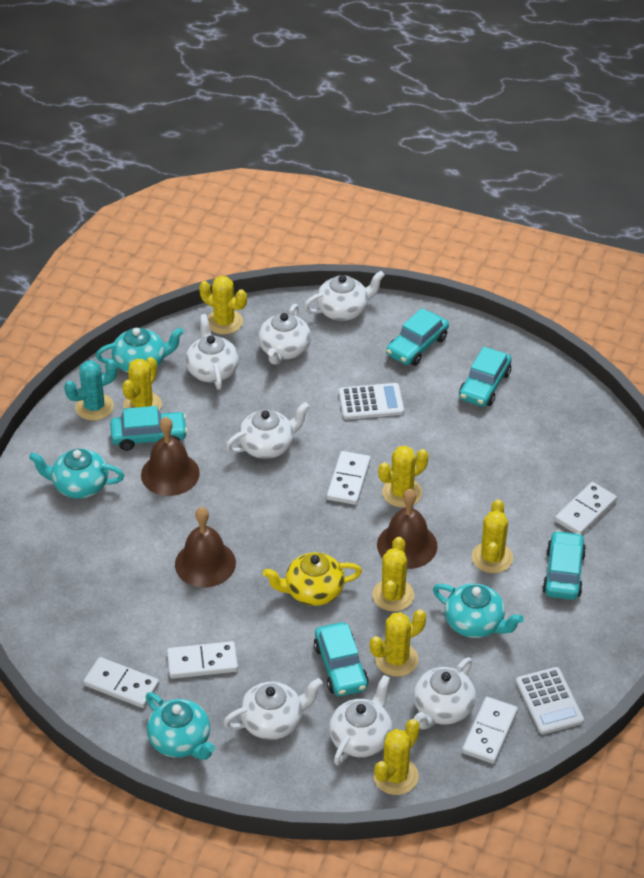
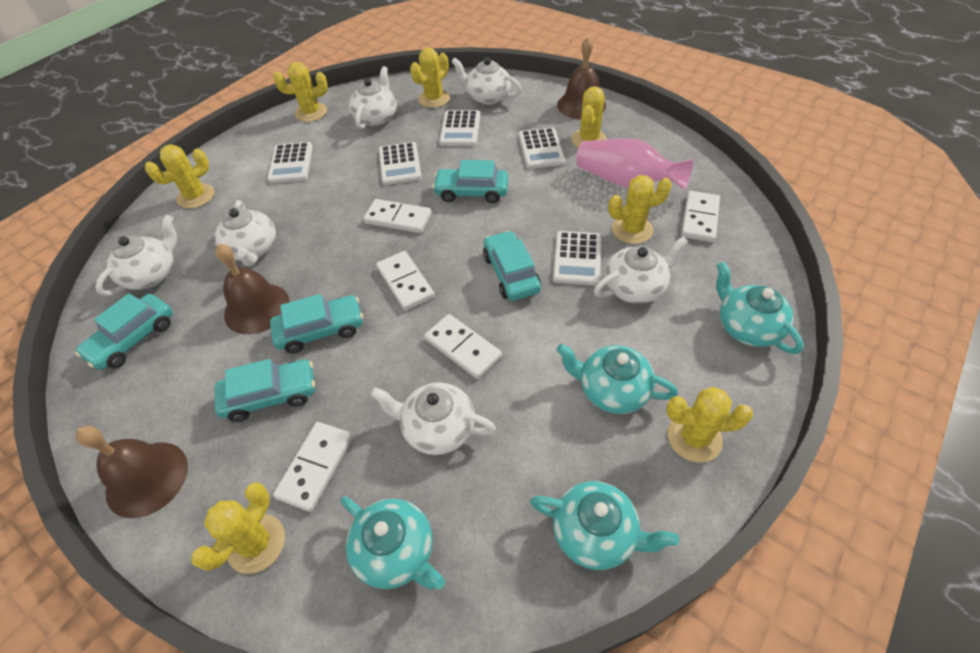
pink vase: none = 0 -> [576,138,693,190] = 1
turquoise cactus: [64,359,118,421] = 1 -> none = 0
white calculator: [339,383,404,420] [516,667,584,734] = 2 -> [267,142,313,183] [379,142,422,185] [439,110,480,146] [519,127,565,169] [553,231,601,286] = 5
white teapot: [185,314,239,390] [223,678,323,740] [226,402,310,459] [258,304,311,365] [304,271,385,321] [329,675,392,766] [413,657,476,729] = 7 -> [95,215,177,296] [215,200,276,266] [349,66,397,129] [370,382,496,455] [451,57,522,105] [594,236,688,304] = 6
yellow teapot: [263,552,362,606] = 1 -> none = 0

